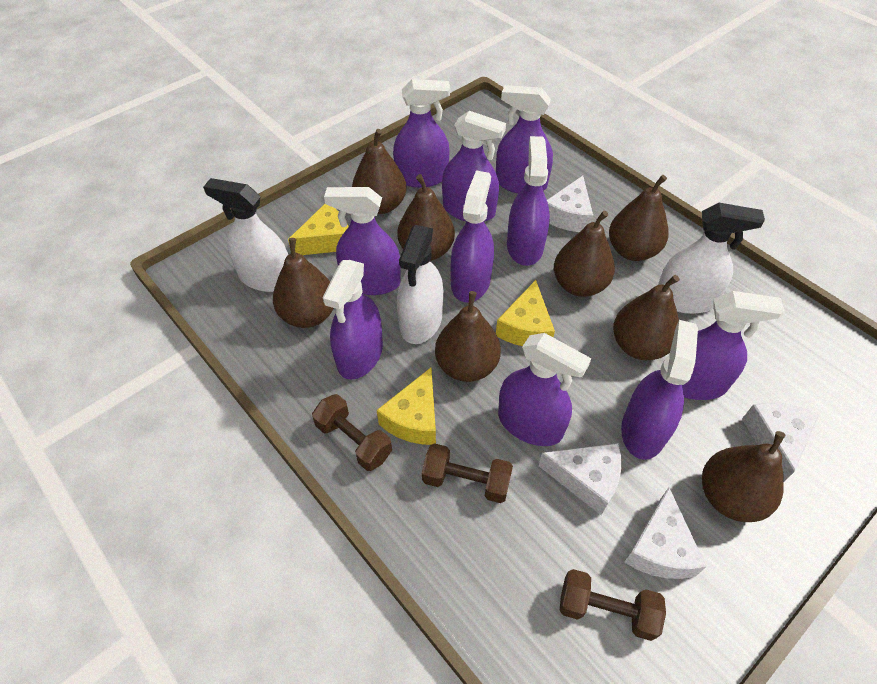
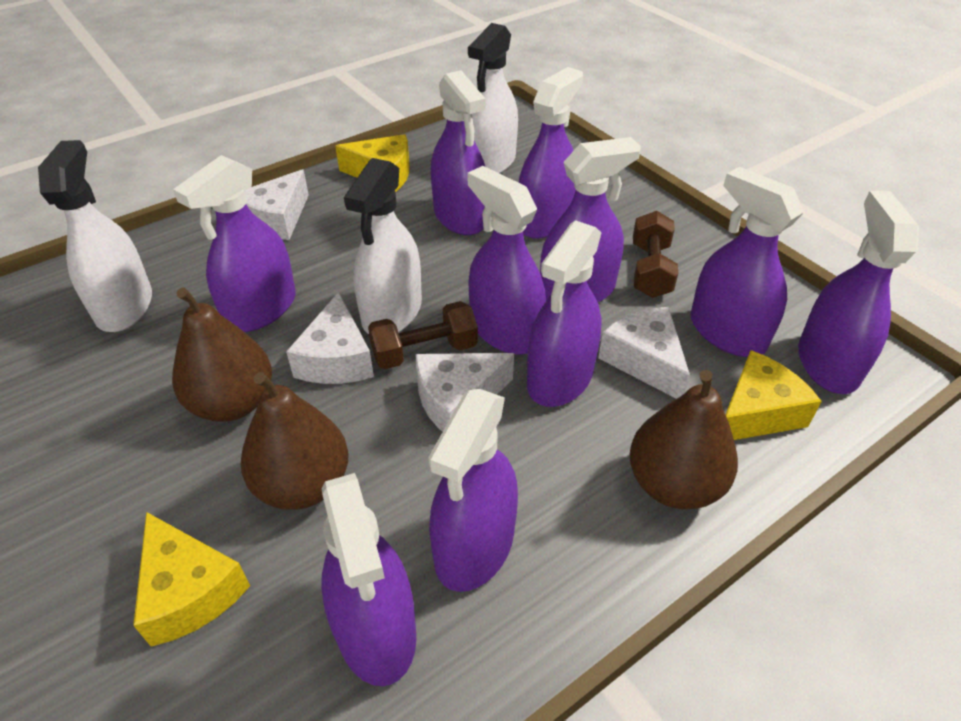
brown dumbbell: [312,394,392,471] [422,443,513,503] [559,569,666,641] = 3 -> [368,301,478,369] [633,211,678,298] = 2
brown pear: [273,238,333,328] [352,129,407,214] [397,174,455,261] [435,291,501,382] [554,211,615,297] [609,175,669,261] [613,275,679,360] [702,431,785,522] = 8 -> [172,288,272,422] [241,372,348,510] [629,370,738,509] = 3

